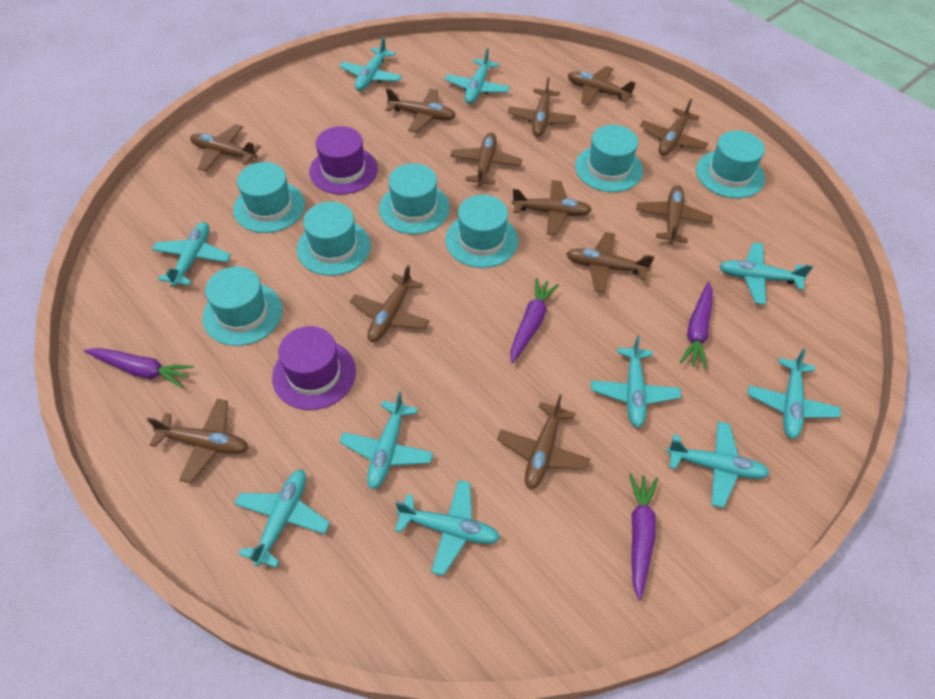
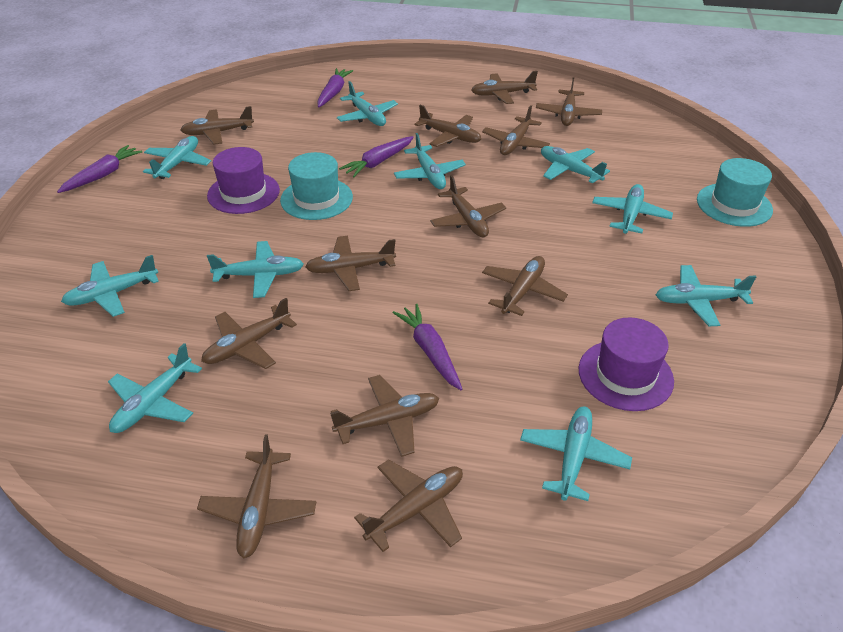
turquoise hat: [202,267,283,346] [233,162,305,233] [297,202,371,276] [379,163,450,234] [445,195,518,268] [575,125,643,192] [696,131,765,198] = 7 -> [280,152,353,220] [697,158,773,227] = 2

